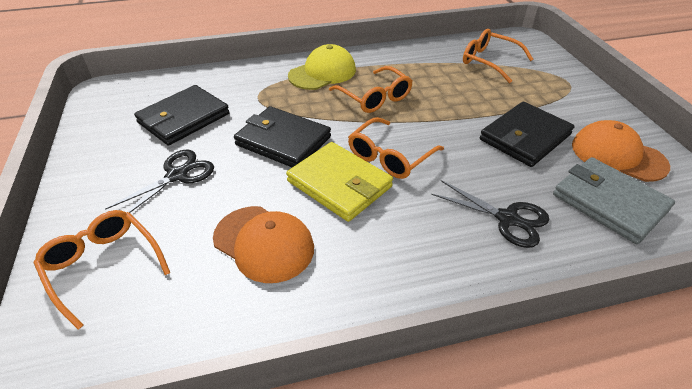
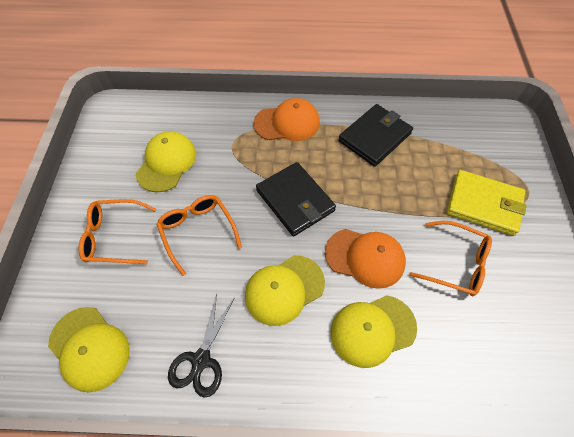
black scissors: [105,149,214,213] [431,180,549,248] = 2 -> [168,294,235,398] = 1
black wallet: [134,85,230,146] [234,106,331,167] [480,102,574,167] = 3 -> [256,162,336,236] [338,104,413,167] = 2
grey wallet: [553,157,675,244] = 1 -> none = 0
orange glasses: [34,210,170,330] [329,66,413,113] [348,117,444,179] [463,29,533,83] = 4 -> [79,199,156,264] [156,195,242,276] [410,221,492,296] = 3
yellow cap: [288,44,356,90] = 1 -> [48,307,130,393] [136,131,196,192] [245,255,325,326] [331,295,417,368] = 4

